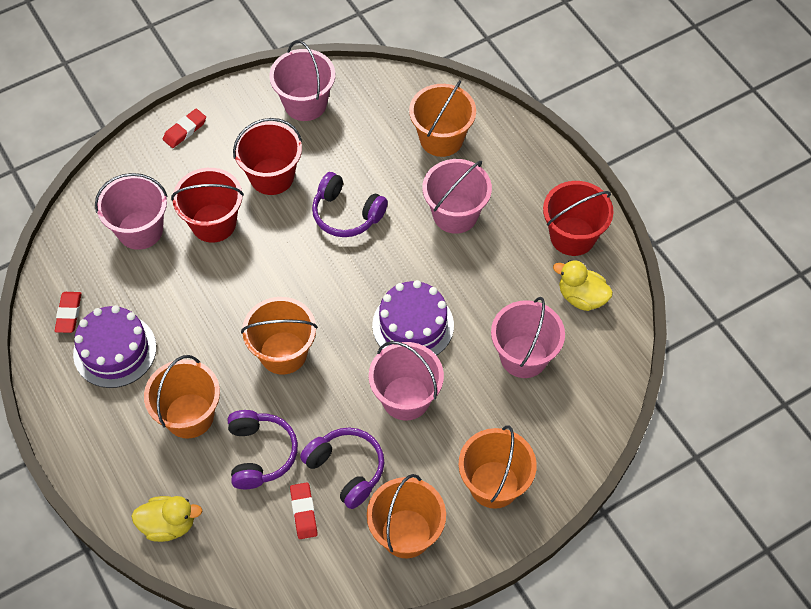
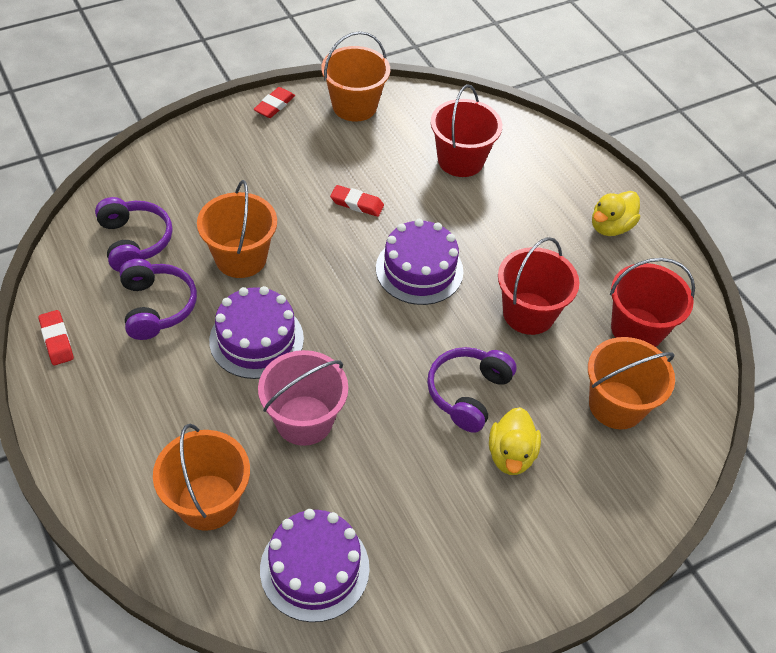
orange bucket: [144,355,220,439] [241,297,318,374] [367,474,446,558] [409,80,476,157] [458,426,537,509] = 5 -> [153,424,250,531] [197,180,277,278] [321,31,390,122] [588,337,675,429] = 4
pink bucket: [95,173,168,250] [269,40,335,121] [369,341,444,421] [422,159,492,234] [491,297,565,378] = 5 -> [258,350,348,446] = 1
purple cake: [73,305,156,388] [372,280,454,356] = 2 -> [209,286,304,379] [260,509,370,622] [376,219,463,305] = 3

